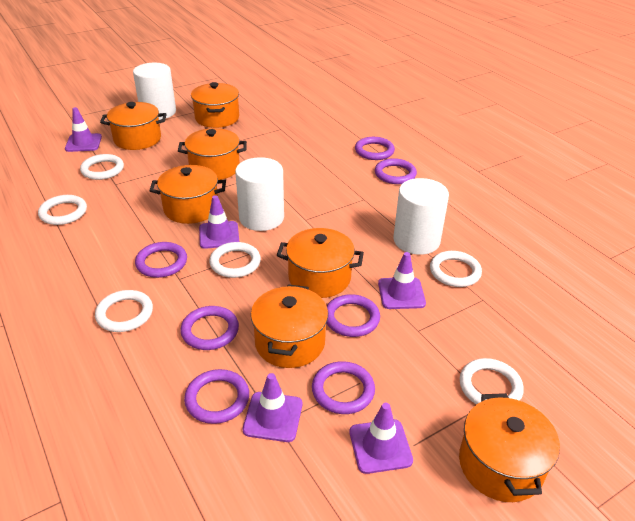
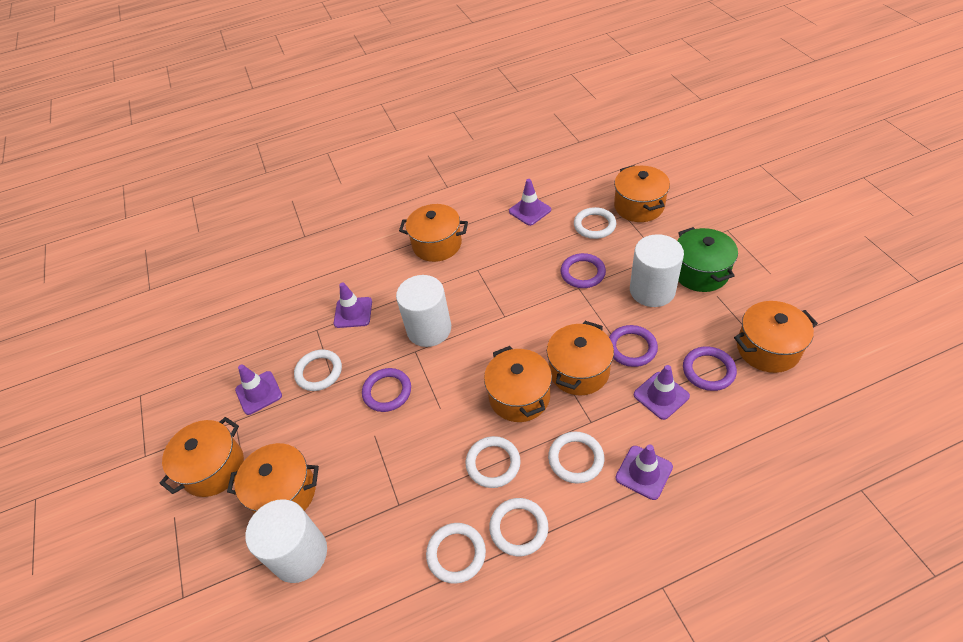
green pot: none = 0 -> [678,227,738,292] = 1
purple ring: [135,242,187,278] [180,306,239,350] [184,369,249,424] [312,361,375,414] [327,294,380,337] [355,137,395,160] [375,158,417,184] = 7 -> [362,368,411,412] [560,253,606,288] [609,325,658,367] [683,346,737,391] = 4

